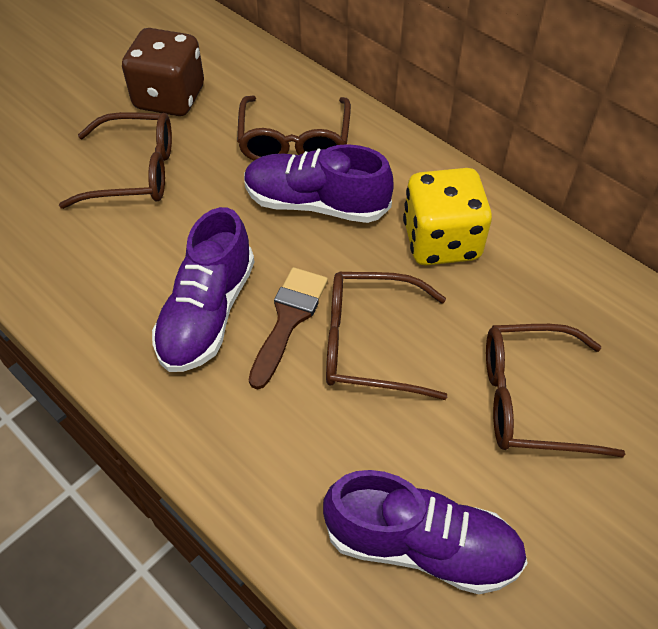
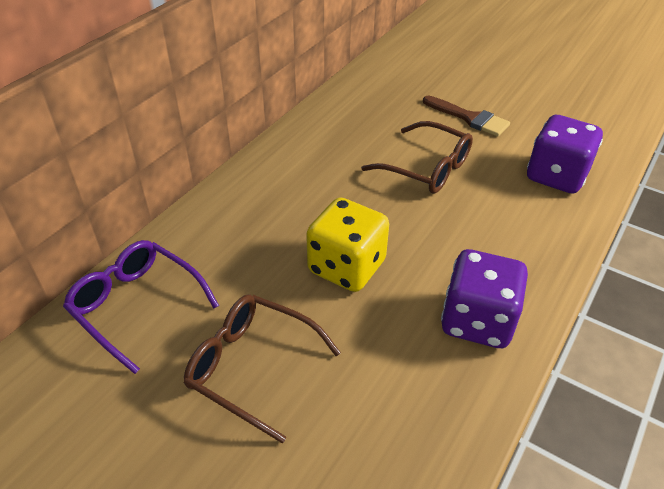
brown dice: [122,28,204,116] = 1 -> none = 0
brown glasses: [59,112,172,209] [237,96,351,161] [326,272,447,400] [486,324,625,458] = 4 -> [184,294,341,443] [361,121,473,194] = 2
purple dice: none = 0 -> [441,249,528,348] [527,115,603,194] = 2
purple glasses: none = 0 -> [63,240,219,374] = 1
purple shoe: [152,207,254,372] [244,144,394,223] [323,470,528,594] = 3 -> none = 0

